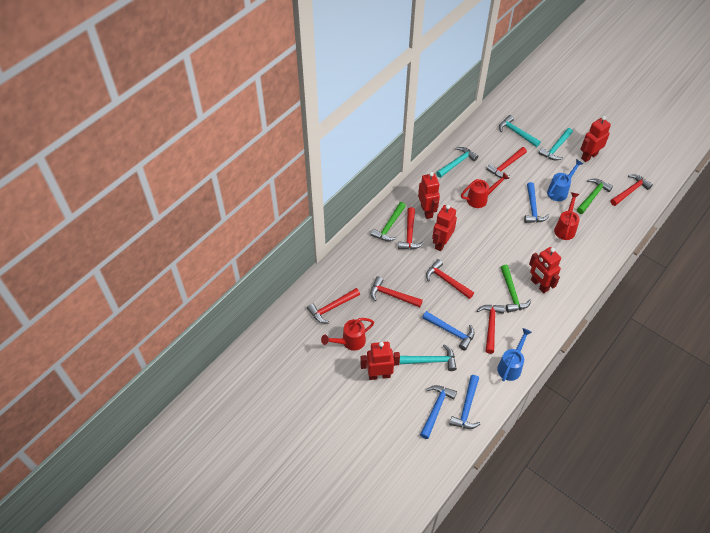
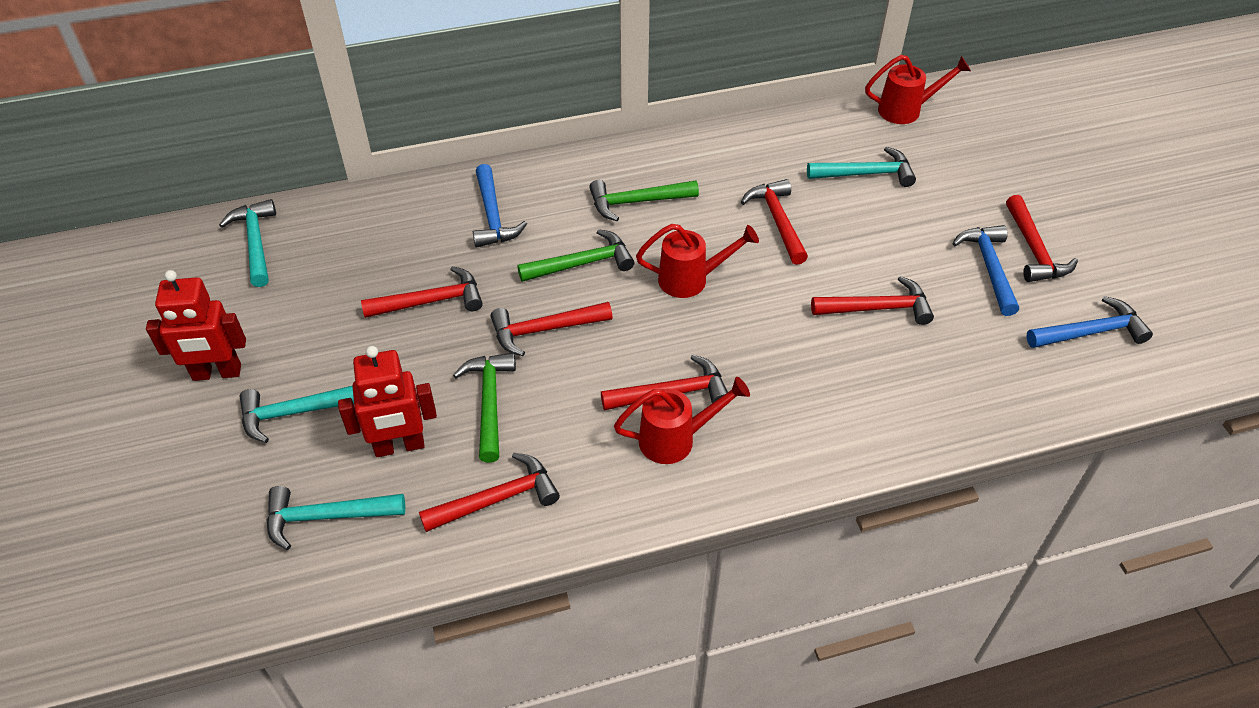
blue hammer: [420,385,457,439] [422,311,475,351] [449,375,481,429] [524,182,549,223] = 4 -> [473,164,527,248] [952,225,1019,316] [1026,296,1153,348] = 3
blue watering can: [497,328,532,381] [547,159,583,201] = 2 -> none = 0
red robot: [360,342,400,380] [418,172,440,219] [432,205,457,251] [529,247,561,293] [580,116,611,162] = 5 -> [146,270,246,381] [338,346,437,457] = 2

